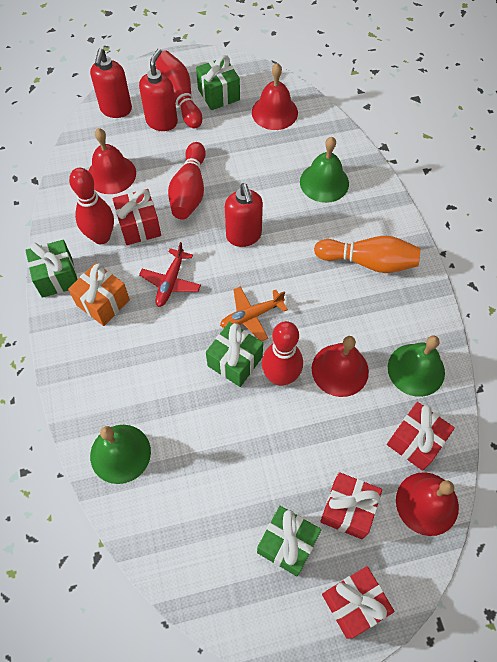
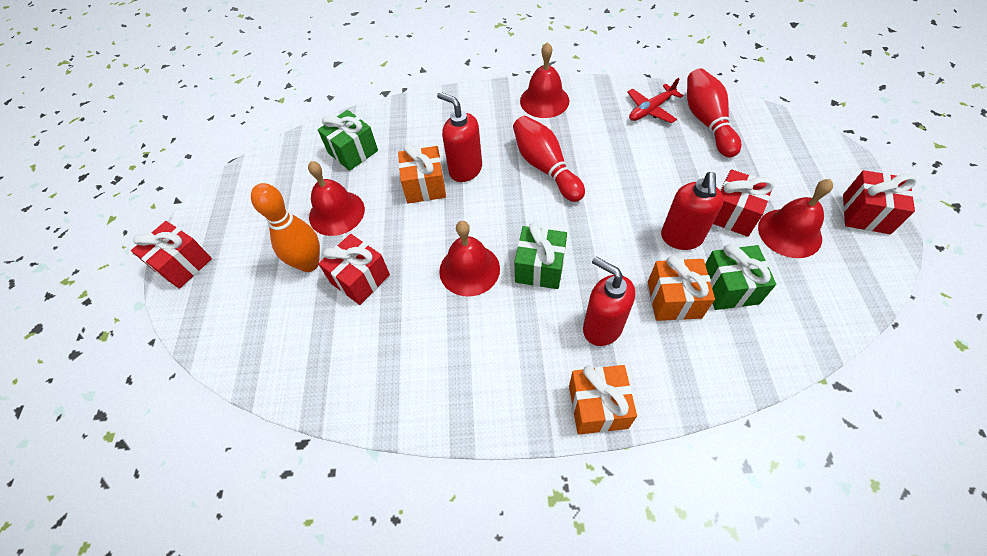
green bell: [90,425,151,484] [300,137,349,203] [388,335,445,397] = 3 -> none = 0
green gift: [25,240,78,298] [196,55,240,110] [206,322,263,387] [257,506,321,576] = 4 -> [318,110,378,171] [514,222,567,289] [705,244,776,310] = 3
orange gift: [68,263,130,326] = 1 -> [398,144,446,204] [569,365,637,434] [648,255,715,321] = 3
orange plane: [220,286,288,341] = 1 -> none = 0
red bowling pin: [69,168,114,244] [156,50,202,128] [168,142,206,219] [262,321,303,386] = 4 -> [513,116,585,202] [687,68,741,158] = 2

